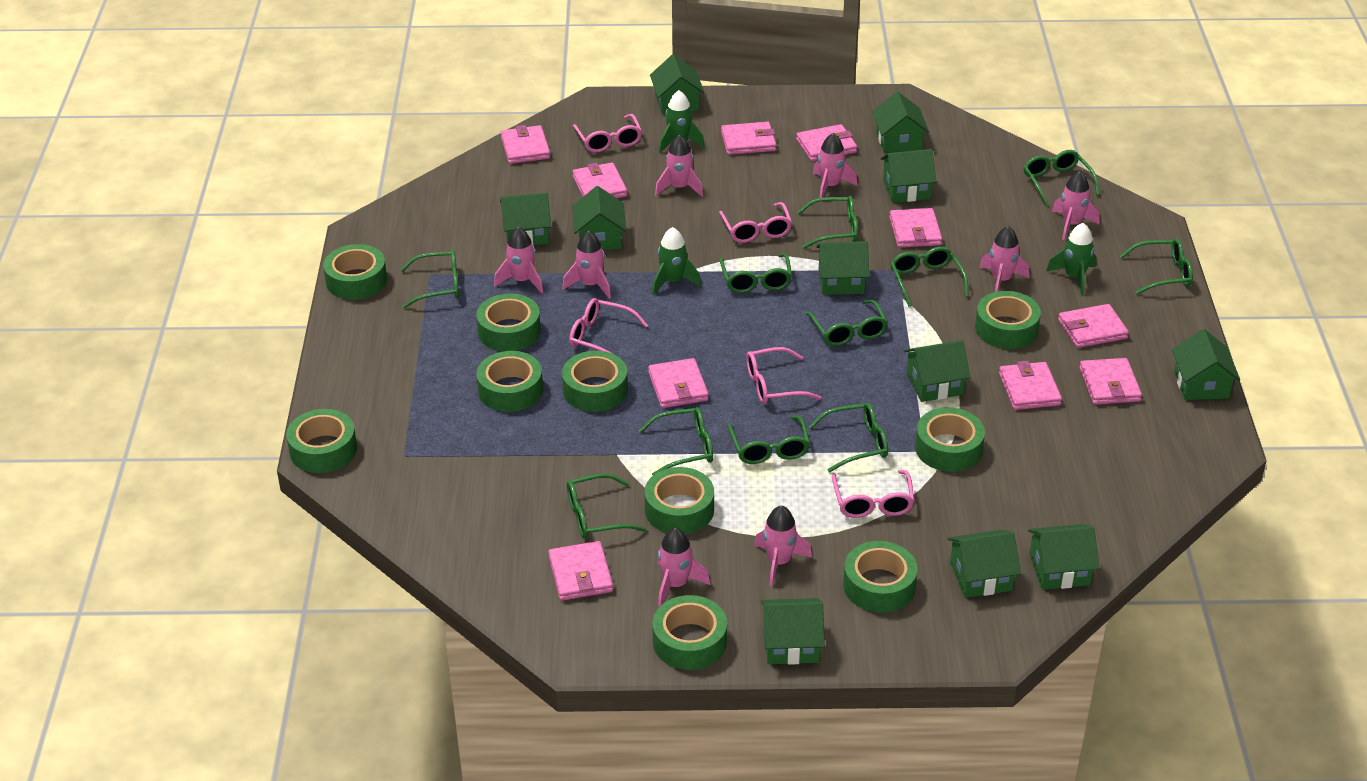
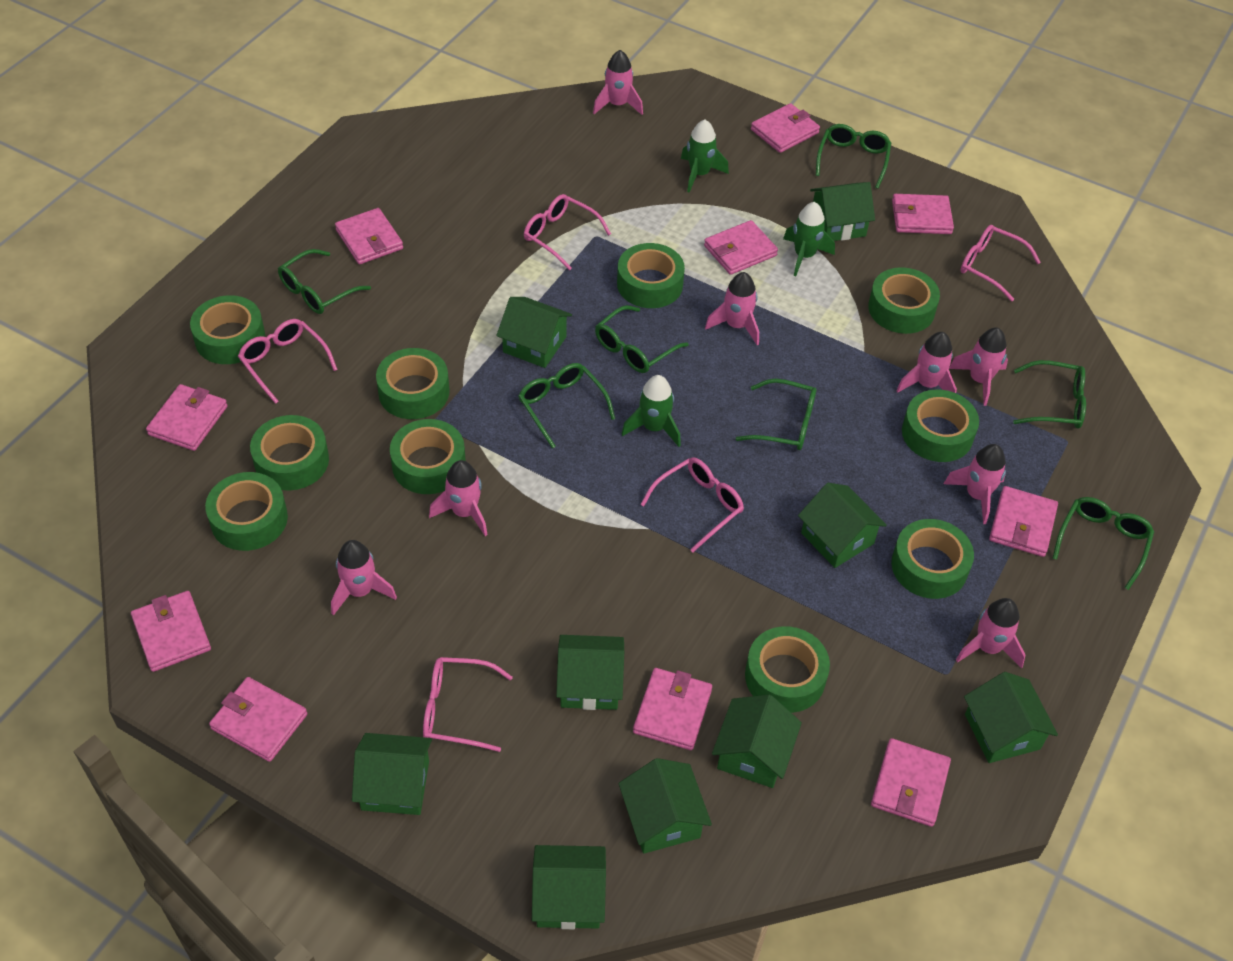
green glasses: [400,250,459,308] [567,473,647,539] [639,407,713,476] [719,253,792,293] [728,415,810,464] [797,196,858,249] [806,299,888,346] [808,403,888,473] [890,247,969,307] [1024,150,1100,206] [1120,238,1193,295] = 11 -> [278,249,371,314] [518,363,615,449] [595,305,688,373] [735,379,816,450] [816,124,891,189] [1013,360,1086,429] [1053,497,1154,590] = 7
green house: [500,193,551,245] [572,186,626,250] [650,55,704,115] [761,598,825,665] [816,241,869,295] [872,92,929,153] [881,149,937,203] [904,340,971,402] [947,530,1021,598] [1028,524,1099,590] [1172,329,1240,400] = 11 -> [352,733,432,815] [496,297,572,368] [532,845,606,929] [556,635,624,710] [618,758,712,854] [712,695,802,788] [798,483,887,568] [810,182,875,241] [964,672,1058,763] = 9

